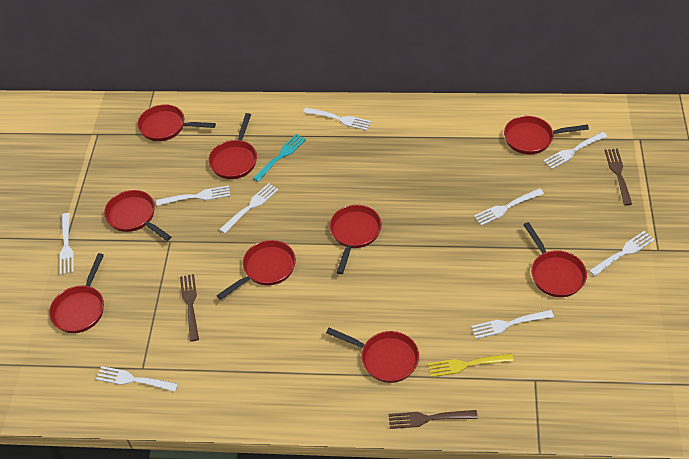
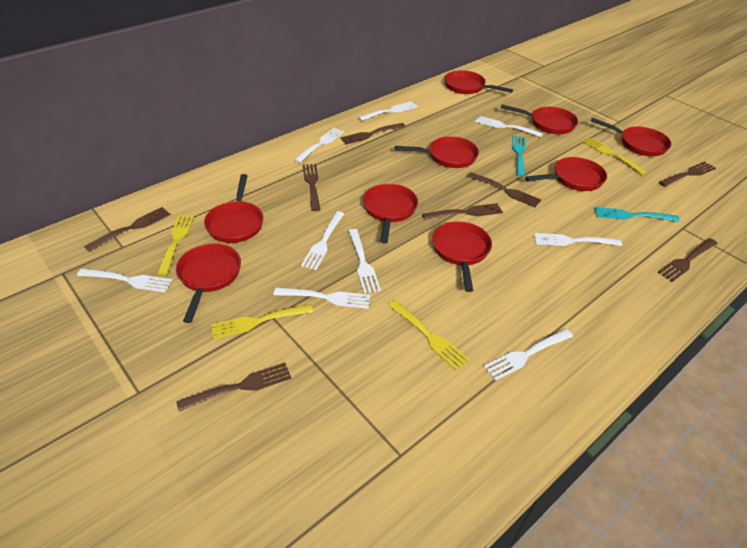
brown fork: [180,274,199,342] [389,410,478,429] [604,149,632,206] = 3 -> [84,207,171,252] [176,363,292,411] [303,164,321,211] [340,123,406,145] [422,203,503,220] [467,172,541,207] [658,238,718,282] [659,162,716,187] = 8
turquoise fork: [253,134,306,182] = 1 -> [512,136,526,176] [594,207,680,222] = 2
yellow fork: [428,353,514,377] = 1 -> [157,215,194,275] [211,304,313,339] [388,300,469,370] [583,138,647,175] = 4

